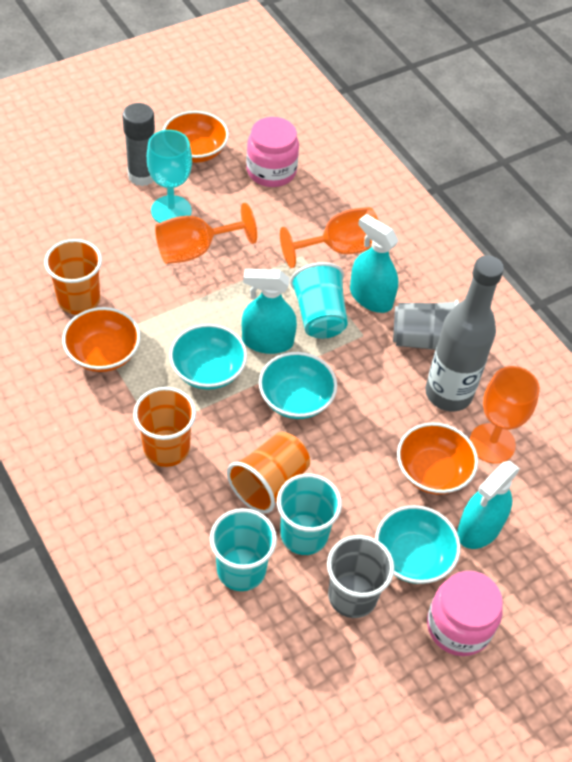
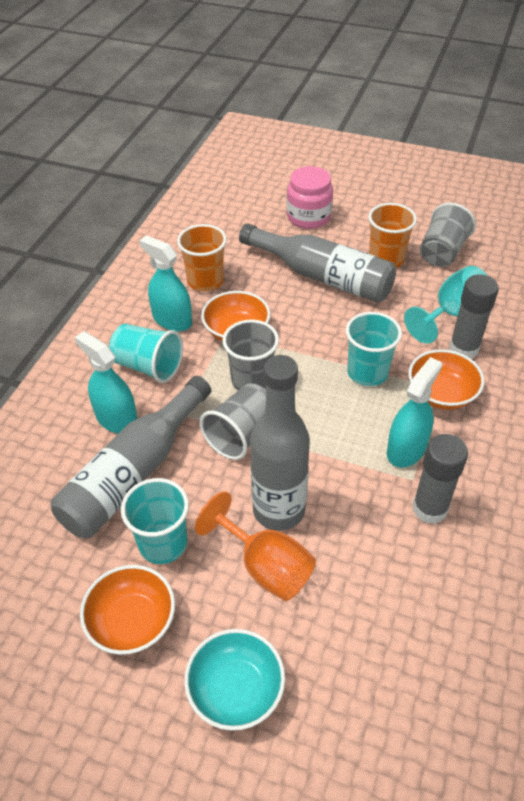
grey bottle: [425,255,504,412] = 1 -> [51,376,211,538] [239,223,396,303] [250,355,310,531] = 3
grey cup: [327,535,394,618] [393,300,459,350] = 2 -> [200,383,266,460] [223,320,279,390] [420,203,476,267] = 3
grey glue stick: [122,103,155,186] = 1 -> [412,434,468,524] [449,274,499,359] = 2
orange cup: [44,239,102,315] [133,387,196,467] [227,432,310,514] = 3 -> [177,224,227,292] [368,203,417,268] = 2
orange goblet: [155,203,257,264] [280,207,379,268] [470,366,540,464] = 3 -> [195,491,316,601] = 1
pink jar: [246,117,299,187] [427,571,503,656] = 2 -> [287,166,333,229] = 1
turquoise bowl: [169,324,247,390] [259,352,337,419] [375,505,461,584] = 3 -> [184,629,285,731] = 1

